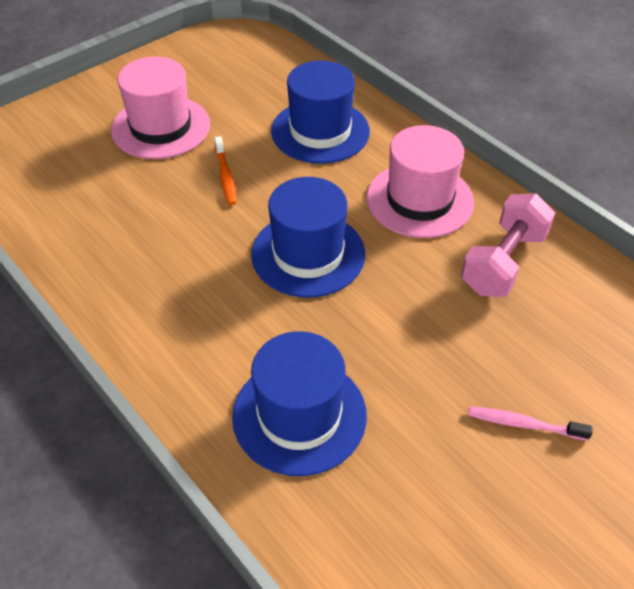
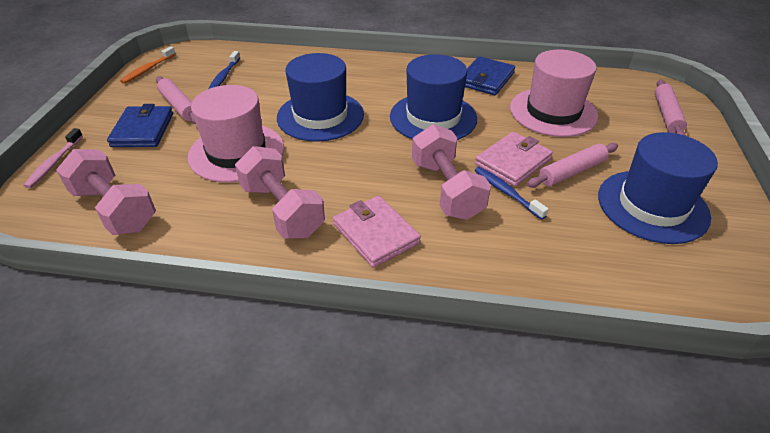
blue toothbrush: none = 0 -> [209,51,240,89] [475,167,549,220] = 2
blue wallet: none = 0 -> [107,104,173,147] [465,56,515,95] = 2
pink dumbbell: [461,193,555,297] = 1 -> [56,149,156,235] [235,146,325,239] [412,124,491,220] = 3
pink rolling pin: none = 0 -> [156,76,196,124] [527,143,618,188] [655,79,687,136] = 3
pink wallet: none = 0 -> [333,196,421,268] [475,132,553,187] = 2

